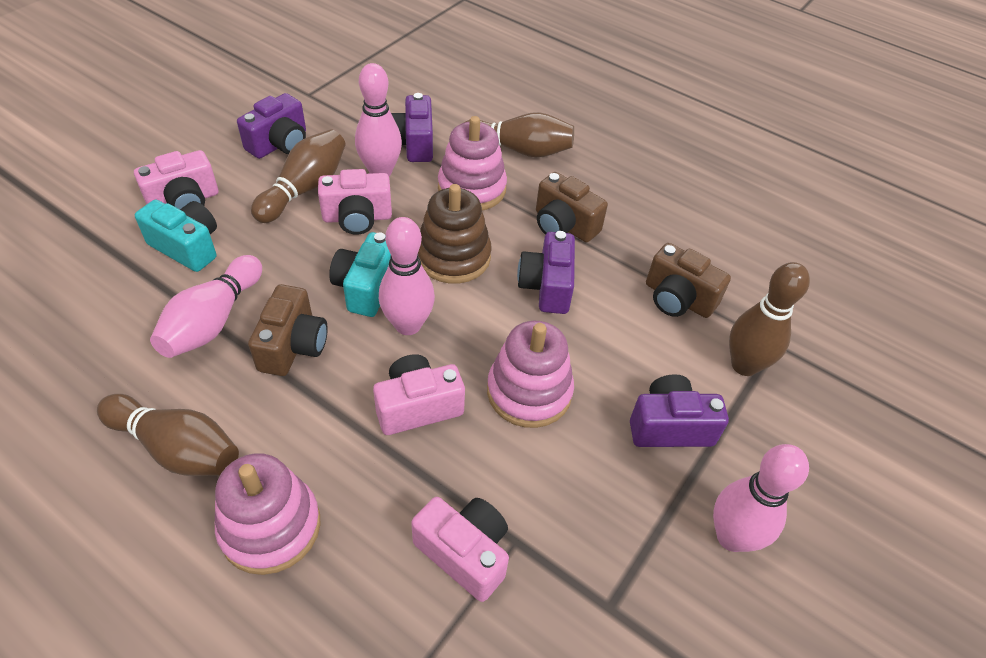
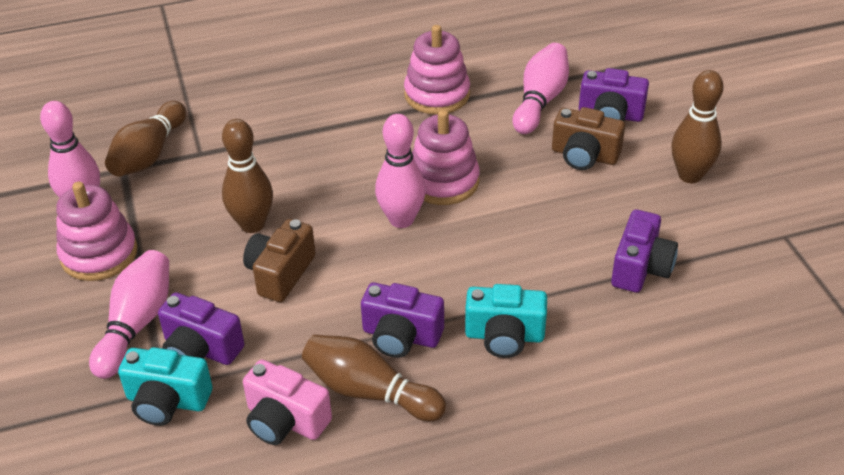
brown camera: [248,284,328,376] [536,172,608,242] [646,243,731,318] = 3 -> [243,219,316,302] [552,107,625,170] = 2
brown stacking toy: [418,184,492,284] = 1 -> none = 0
pink camera: [134,150,218,209] [318,169,392,235] [373,354,465,435] [411,497,509,602] = 4 -> [243,360,332,445] = 1

